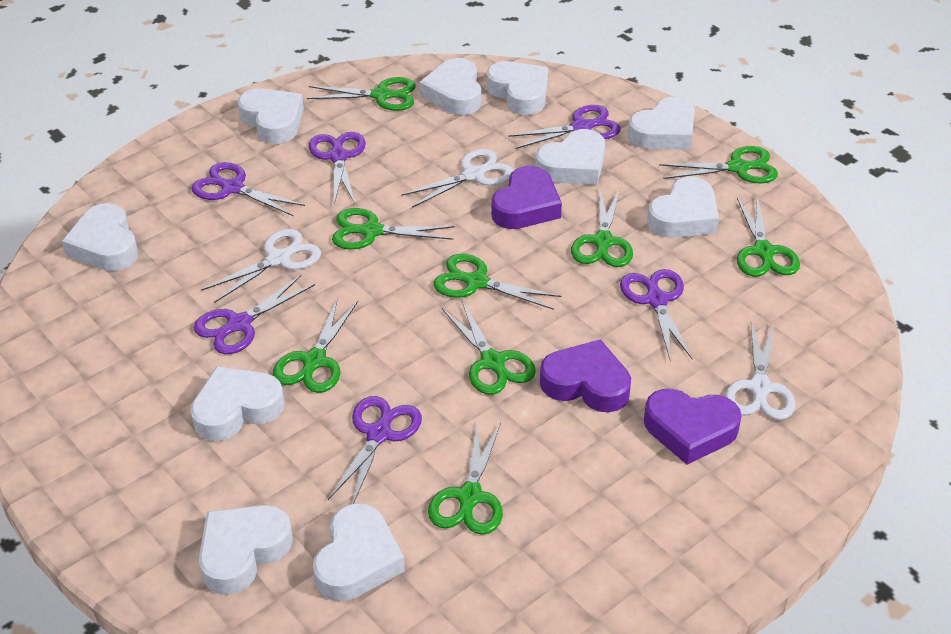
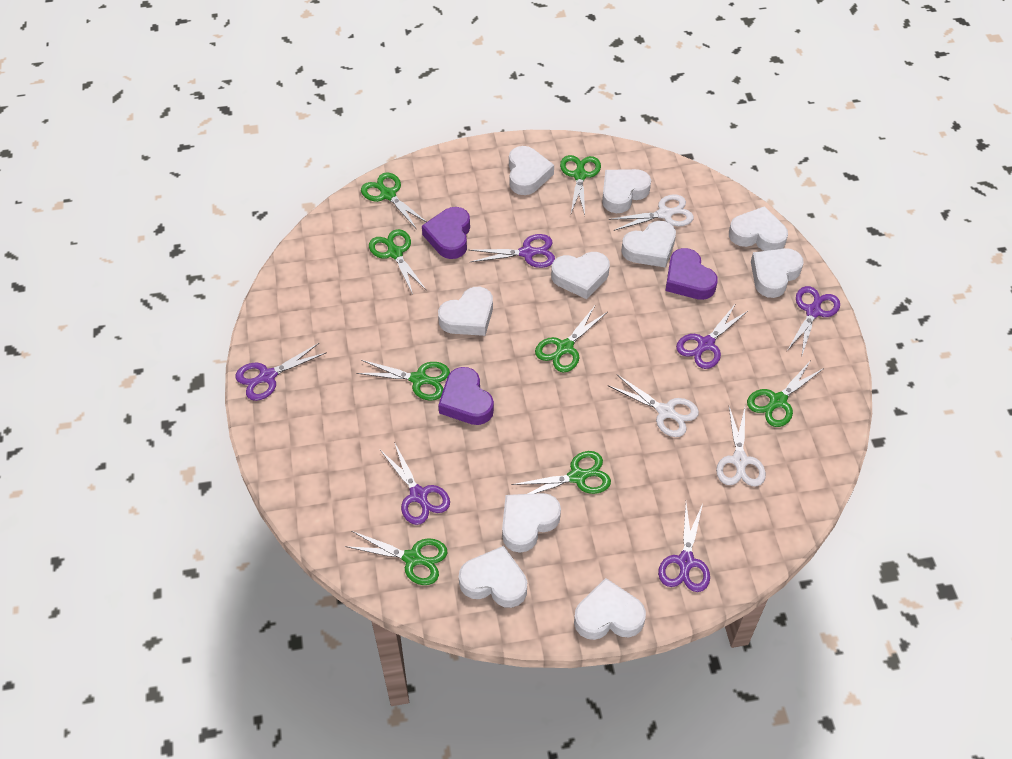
green scissors: [273,297,358,393] [307,77,416,111] [332,208,455,249] [428,421,503,535] [433,254,561,310] [442,301,536,395] [571,188,633,267] [659,146,778,184] [737,195,800,277] = 9 -> [345,531,447,585] [356,360,450,401] [361,173,427,228] [369,229,427,295] [512,451,611,494] [535,306,607,373] [560,155,601,215] [747,360,824,427] = 8

